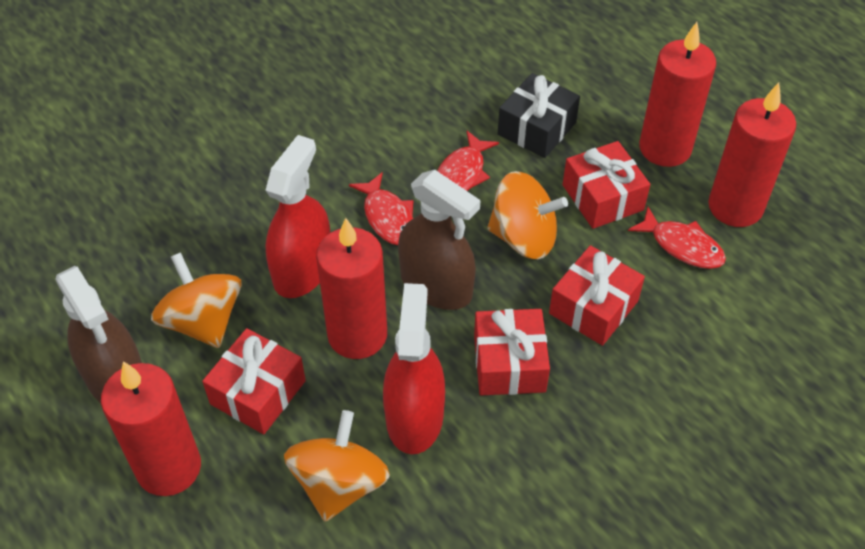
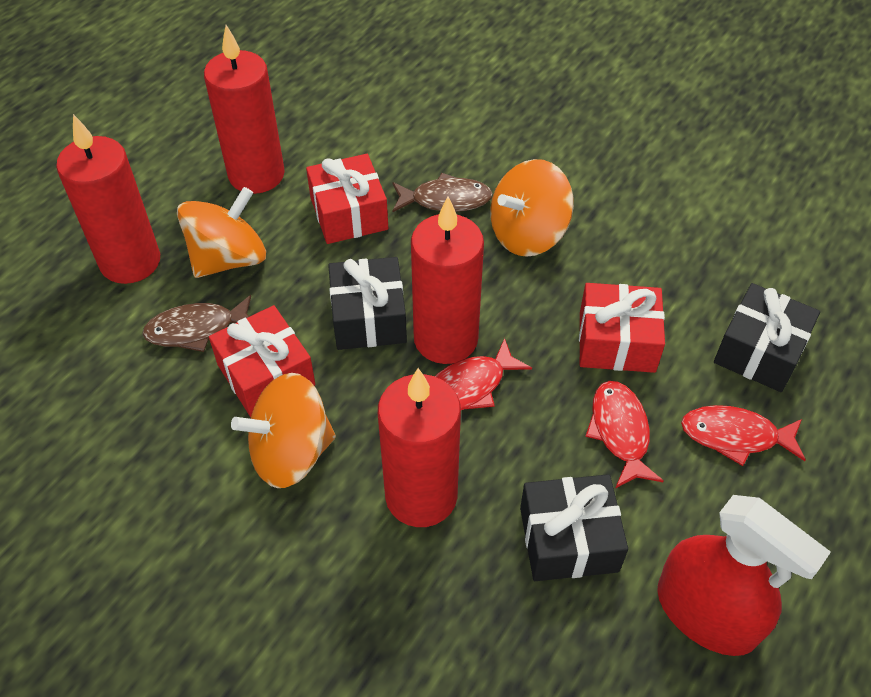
black gift: [498,73,580,158] = 1 -> [328,257,407,350] [520,474,628,581] [714,283,820,392] = 3
brown fish: none = 0 -> [142,295,251,352] [392,173,493,212] = 2
brown spray bottle: [55,266,142,403] [398,170,481,310] = 2 -> none = 0
red gift: [202,328,306,434] [474,309,550,395] [549,245,645,346] [563,141,650,229] = 4 -> [209,305,315,417] [306,154,388,244] [579,283,665,373] = 3
red spray bottle: [265,135,331,298] [383,283,445,454] = 2 -> [657,495,831,656] = 1

